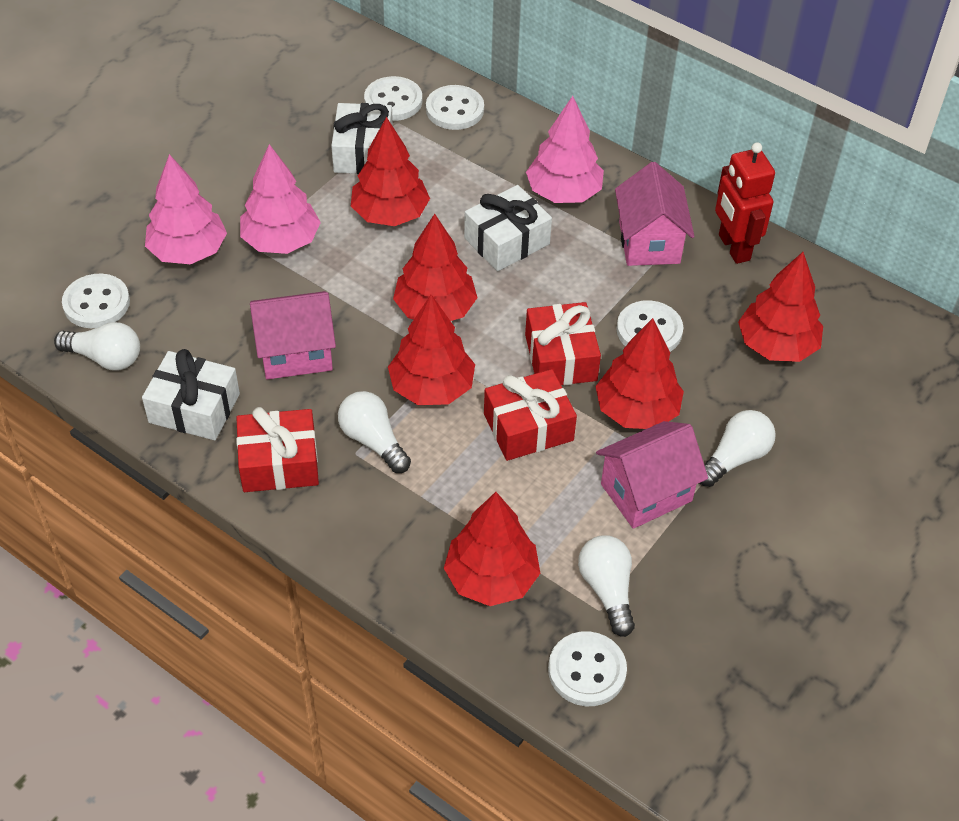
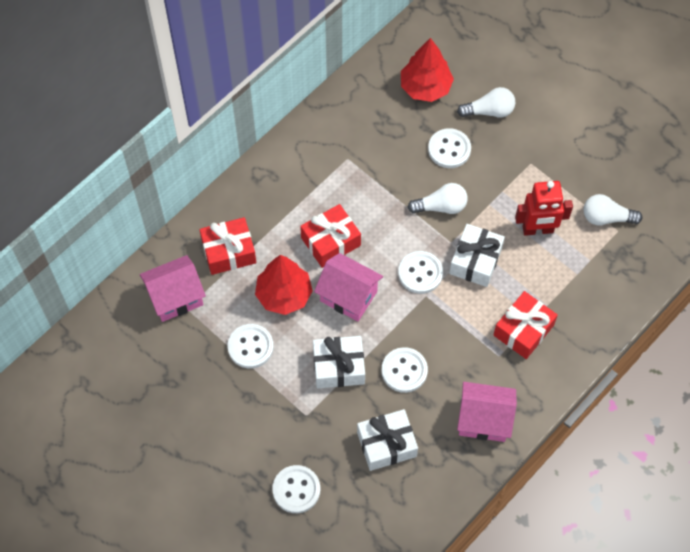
pink tree: [145,154,227,264] [240,144,321,254] [526,96,604,203] = 3 -> none = 0
red tree: [351,117,430,226] [388,294,475,405] [393,214,477,321] [444,492,540,606] [595,318,684,429] [738,252,823,362] = 6 -> [255,255,313,315] [401,38,454,102] = 2
white light bulb: [54,322,140,371] [338,391,411,473] [578,535,635,637] [699,410,776,487] = 4 -> [408,183,468,214] [457,87,515,118] [584,194,642,226] = 3

